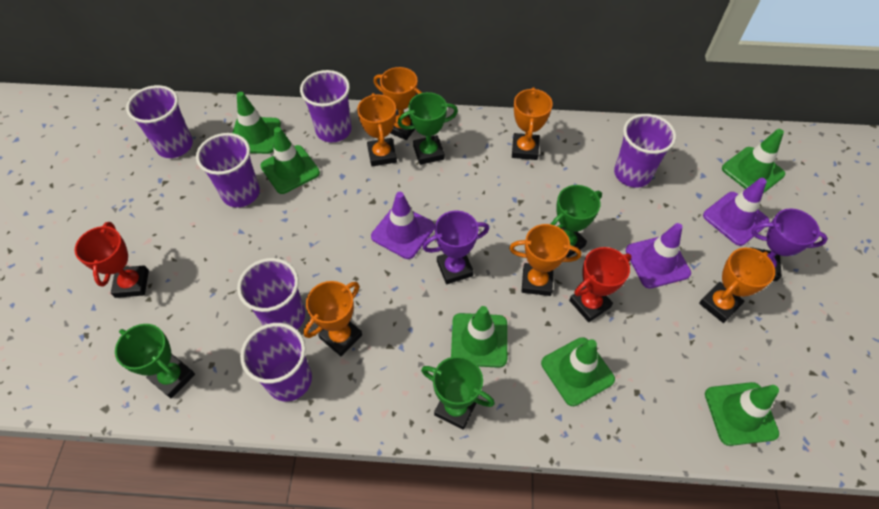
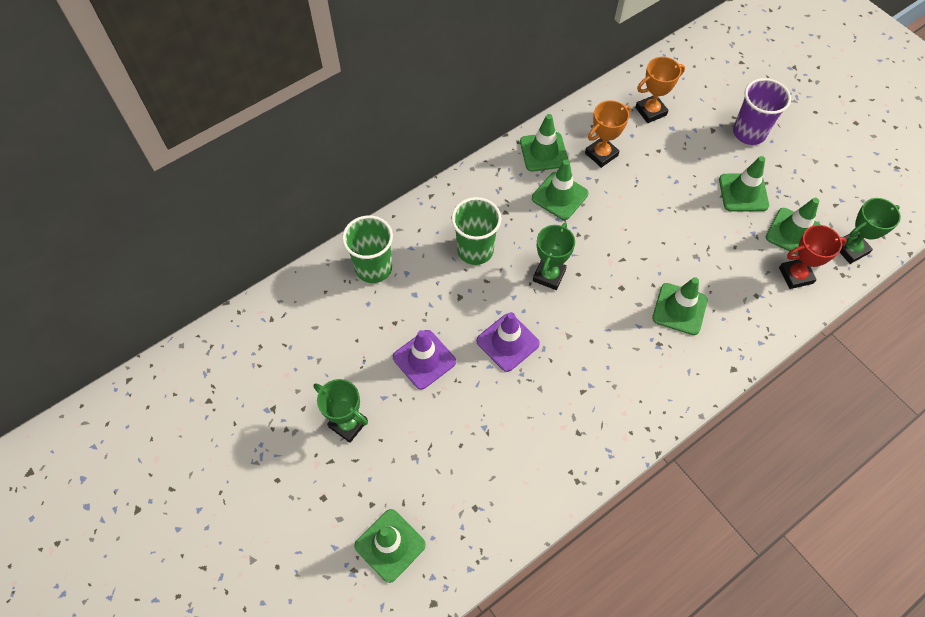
green cup: none = 0 -> [342,215,393,283] [451,197,501,265] = 2
green trophy: [115,324,195,398] [398,92,458,165] [421,356,495,430] [551,185,602,258] = 4 -> [314,379,368,443] [533,223,575,290] [839,198,901,264] = 3
orange trophy: [303,281,362,356] [357,93,397,166] [374,67,422,140] [509,224,581,296] [512,87,553,160] [699,248,775,323] = 6 -> [585,100,631,168] [635,57,685,123] = 2
purple cup: [126,85,193,158] [196,133,260,207] [237,258,305,329] [240,323,312,401] [300,70,351,142] [614,114,676,187] = 6 -> [733,78,791,145] = 1
purple traffic cone: [371,192,435,259] [626,223,691,289] [703,178,770,246] = 3 -> [393,330,456,389] [476,312,540,372] = 2
purple trophy: [422,211,489,284] [750,208,828,281] = 2 -> none = 0
red trophy: [75,222,149,298] [569,247,632,322] = 2 -> [779,225,847,289] = 1

